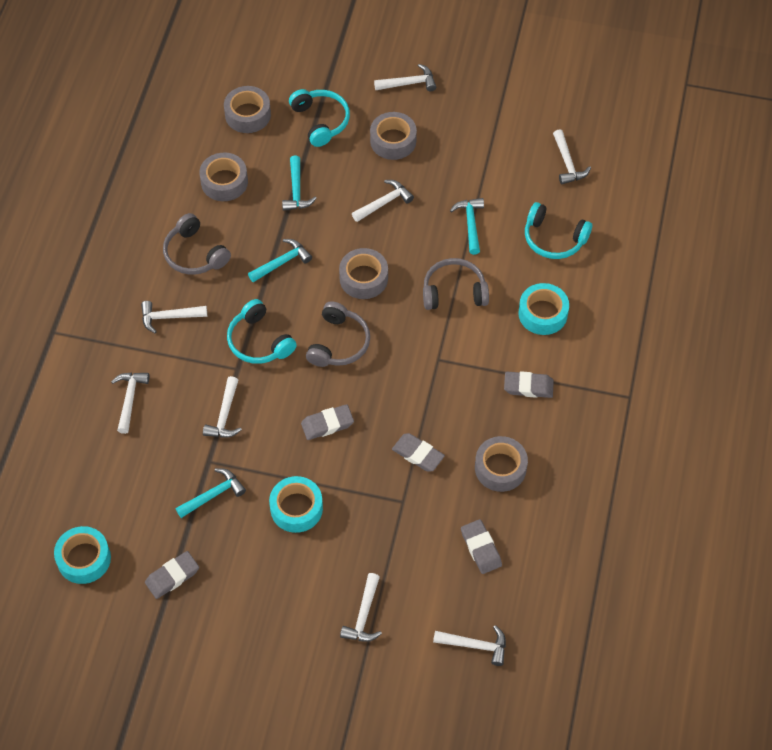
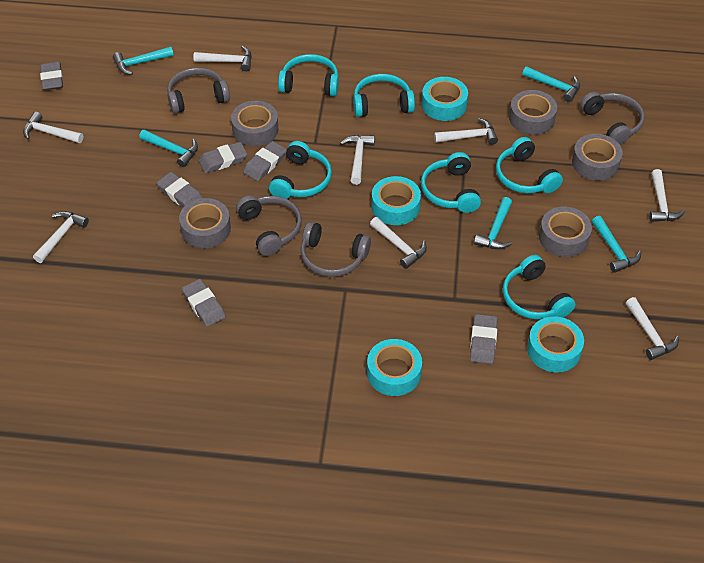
grey eraser: [145,551,199,599] [301,404,354,440] [392,433,445,472] [461,519,502,574] [504,371,554,398] = 5 -> [40,61,63,90] [157,172,203,208] [182,279,226,327] [199,142,247,173] [243,141,287,181] [470,314,497,364] = 6
grey headphones: [163,213,231,275] [306,302,370,367] [423,258,489,310] = 3 -> [167,67,230,114] [236,195,302,256] [301,221,371,277] [580,92,645,145] = 4
turquoise hammer: [175,468,246,518] [248,239,312,282] [282,156,317,211] [450,198,484,255] = 4 -> [113,46,174,75] [139,130,198,167] [474,197,512,249] [522,66,580,102] [592,216,641,273] = 5
turquoise headphones: [227,299,297,364] [289,89,350,147] [525,202,592,259] = 3 -> [269,141,332,199] [278,54,339,96] [353,74,415,117] [421,152,481,213] [496,137,563,193] [503,255,575,319] = 6
turquoise tape: [54,526,111,584] [269,476,323,533] [518,283,569,335] = 3 -> [367,339,422,396] [371,176,421,225] [422,77,468,121] [527,316,584,372] = 4

